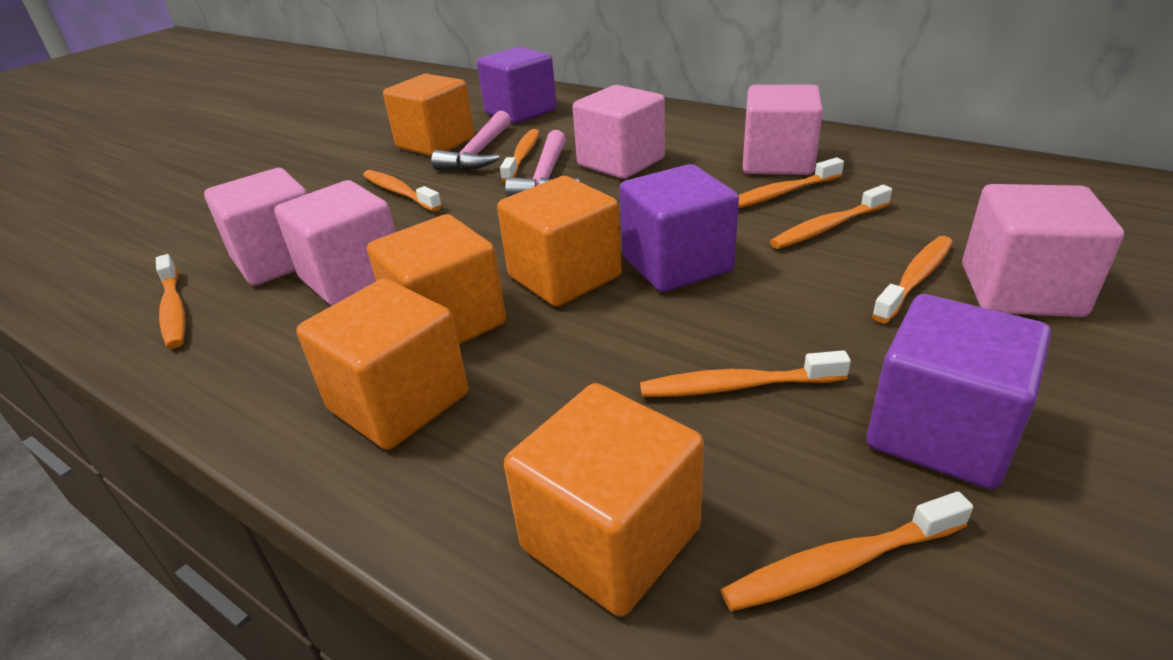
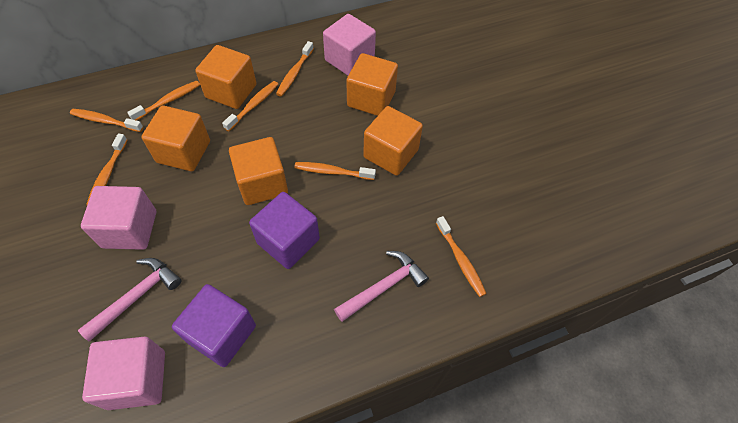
orange toothbrush: [156,254,185,348] [363,170,442,212] [500,129,539,183] [640,350,851,397] [720,492,973,612] [738,158,844,208] [770,185,892,249] [872,236,953,323] = 8 -> [70,109,143,132] [86,134,127,205] [127,81,200,121] [222,81,279,131] [276,41,314,97] [294,162,376,180] [436,216,487,297] = 7
pink cube: [204,168,308,286] [274,180,395,306] [573,85,665,179] [743,84,823,175] [962,184,1124,317] = 5 -> [81,186,156,250] [82,337,165,410] [323,14,376,75] = 3
purple cube: [477,46,557,123] [619,164,739,292] [867,294,1051,489] = 3 -> [172,284,256,367] [249,192,320,269] = 2

